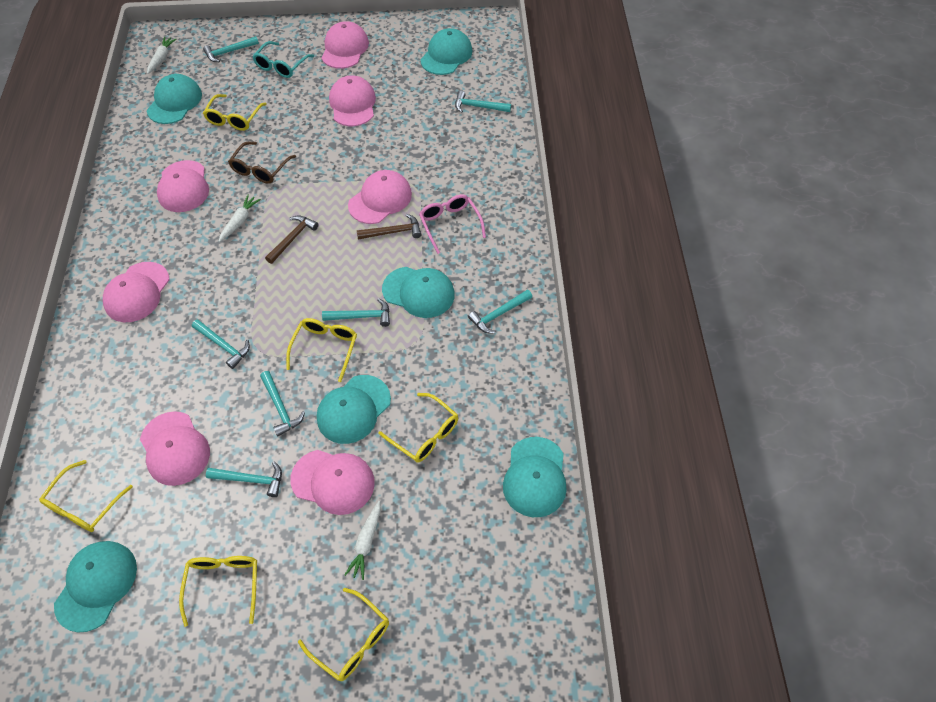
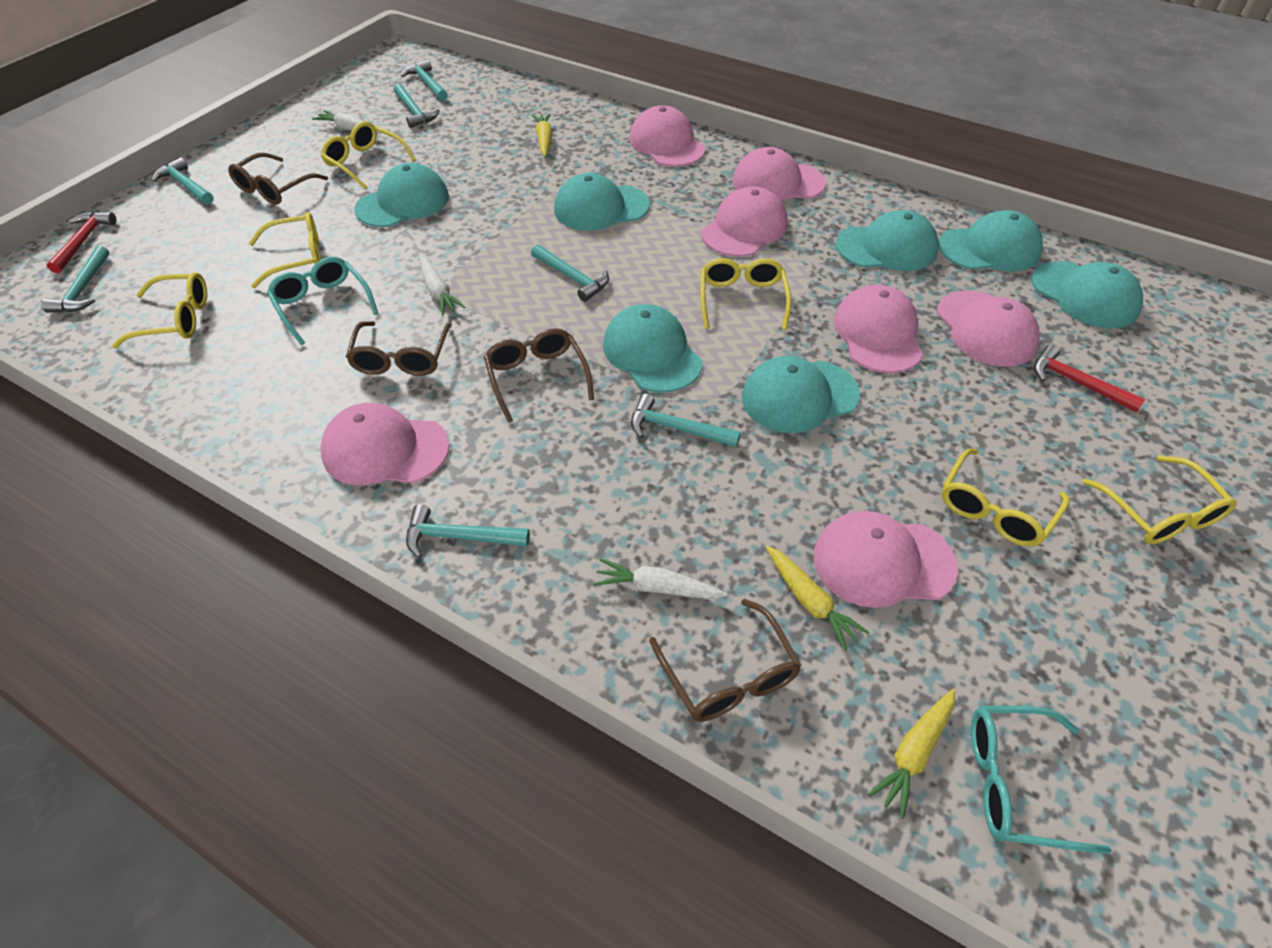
brown glasses: [228,142,296,184] = 1 -> [228,153,328,205] [346,321,452,376] [484,328,594,423] [649,599,801,722] = 4
brown hammer: [265,215,319,264] [357,214,421,240] = 2 -> none = 0
pink glasses: [419,195,486,254] = 1 -> none = 0
red hammer: none = 0 -> [46,212,117,273] [1034,344,1146,412] = 2
turquoise cap: [54,541,137,633] [147,74,202,124] [317,375,391,444] [382,267,455,318] [420,28,472,75] [503,437,567,517] = 6 -> [354,163,449,227] [554,173,650,231] [603,304,702,393] [742,356,860,433] [836,210,939,271] [939,210,1043,271] [1031,261,1143,328] = 7
turquoise glasses: [252,41,314,78] = 1 -> [267,257,379,345] [971,706,1112,854] = 2
yellow carrot: none = 0 -> [532,113,552,156] [766,545,869,651] [868,689,955,819] = 3

